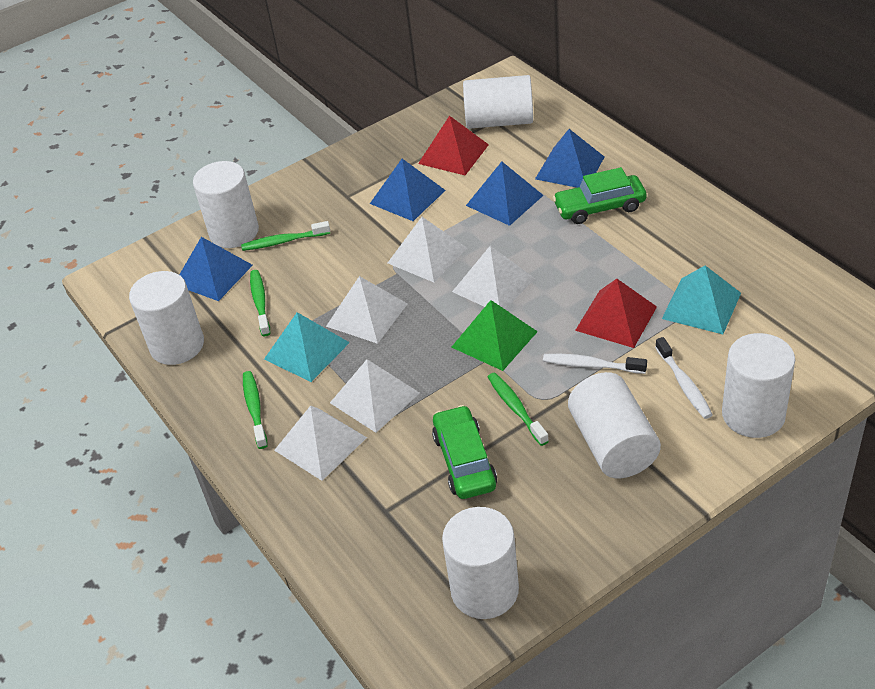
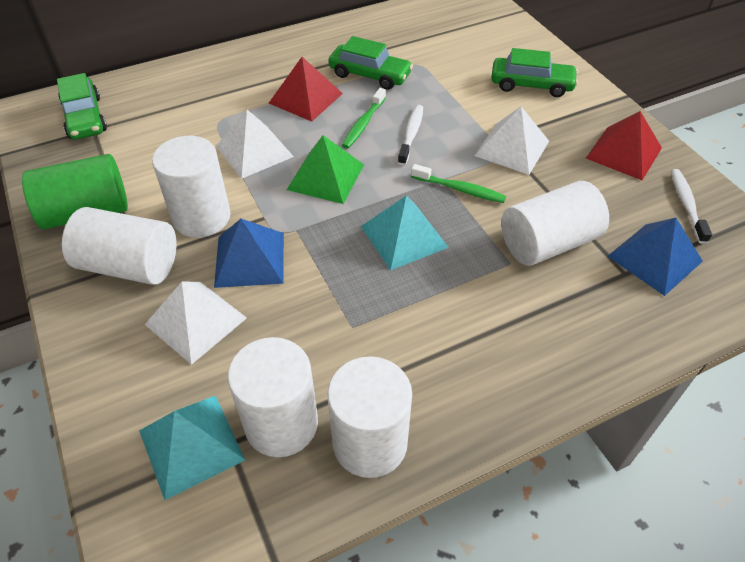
blue pyramid: [179,237,253,301] [370,159,446,221] [466,162,544,226] [535,129,604,188] = 4 -> [214,219,284,288] [607,218,703,296] = 2
green car: [432,405,497,499] [553,167,646,224] = 2 -> [57,73,107,140] [328,36,413,90] [491,48,578,97] = 3
green cylinder: none = 0 -> [22,154,128,229] = 1
green toothbrush: [241,221,330,251] [243,371,268,449] [250,270,270,336] [488,372,549,446] = 4 -> [342,88,386,149] [411,164,506,203] = 2
white cylinder: [129,271,204,365] [193,161,259,248] [442,507,519,619] [463,75,533,129] [568,372,661,478] [722,333,795,438] = 6 -> [62,207,177,285] [152,136,231,238] [228,337,318,457] [328,356,412,478] [501,181,609,266] = 5
white pyramid: [274,405,367,481] [326,276,407,344] [330,359,420,433] [388,217,467,282] [452,246,535,309] = 5 -> [145,282,247,365] [216,110,294,179] [474,107,549,175] = 3

